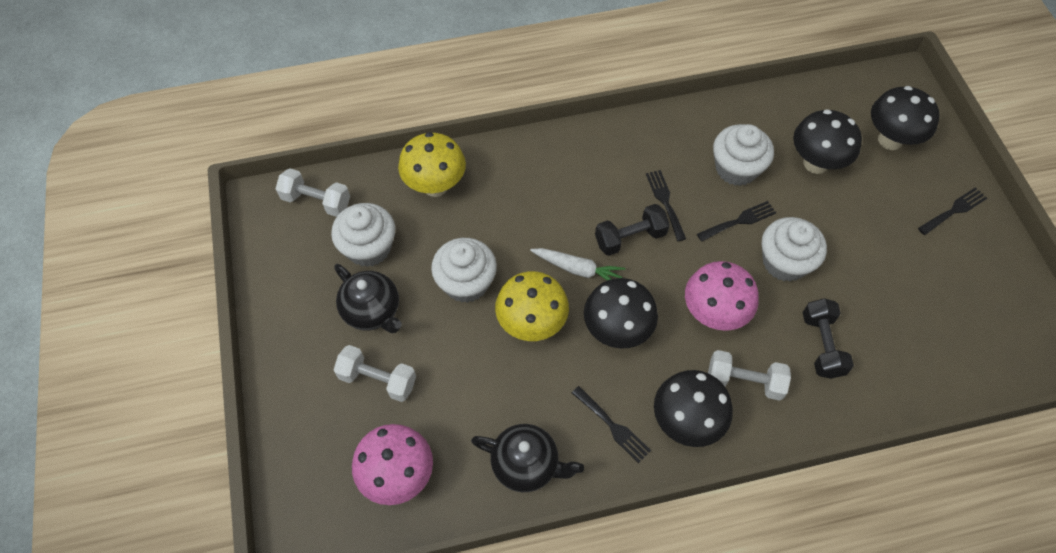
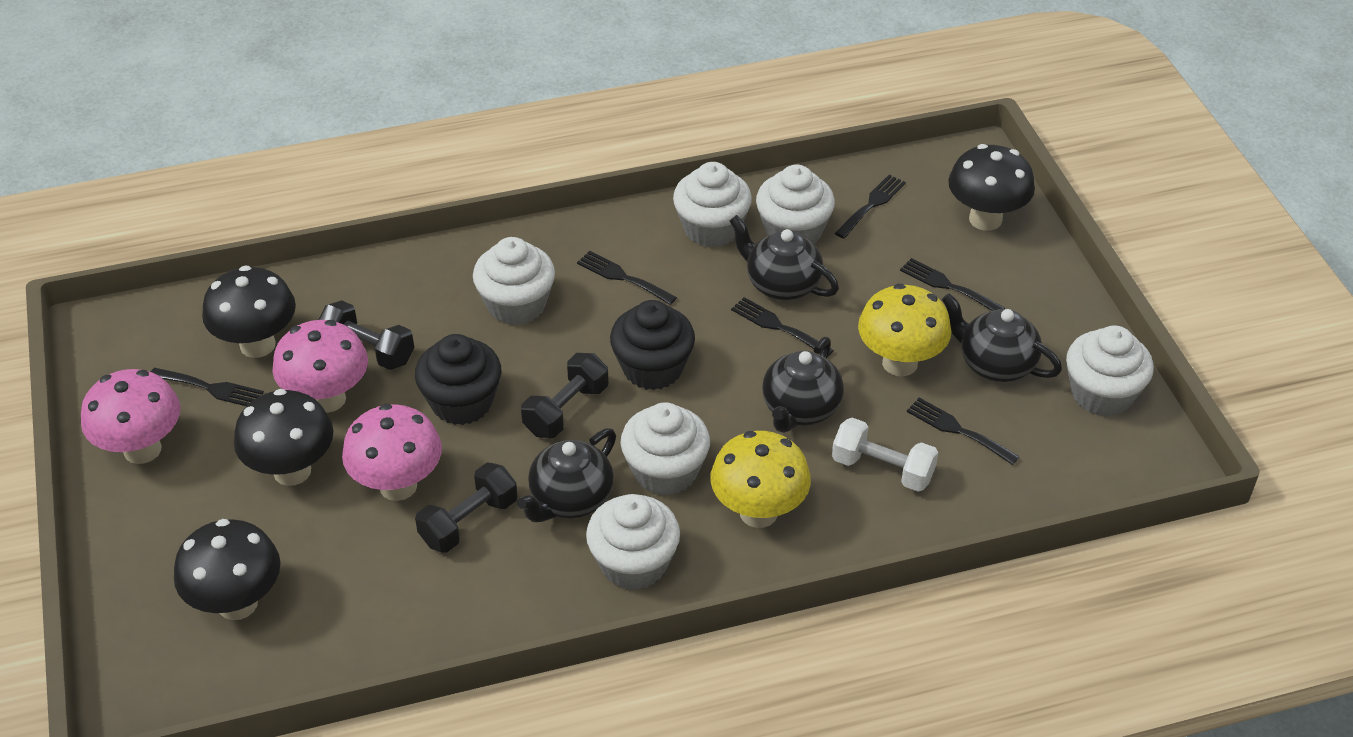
black cupcake: none = 0 -> [415,334,501,425] [610,300,695,390] = 2
black dumbbell: [595,204,670,256] [803,298,854,379] = 2 -> [318,300,414,370] [415,463,518,553] [521,353,608,438] = 3
black fork: [572,386,651,463] [646,170,686,241] [697,201,776,242] [918,187,987,235] = 4 -> [151,368,264,406] [577,251,677,305] [731,297,834,357] [835,175,906,239] [900,258,1005,311] [907,398,1020,465] = 6
black teapot: [334,264,402,333] [471,424,584,492] = 2 -> [517,428,616,522] [729,215,839,300] [762,337,844,433] [942,293,1062,382] = 4
pink mushroom: [352,424,433,505] [685,261,759,331] = 2 -> [81,369,180,464] [272,320,368,413] [342,404,442,501] = 3
white carrot: [530,248,626,280] = 1 -> none = 0
white cupcake: [331,203,395,267] [431,238,497,303] [713,124,774,186] [762,217,827,282] = 4 -> [473,237,555,325] [586,494,680,590] [620,402,710,496] [673,162,752,248] [756,164,835,244] [1066,326,1154,417] = 6
white dumbbell: [275,168,350,217] [334,345,416,402] [708,350,791,401] = 3 -> [832,418,938,492] = 1

